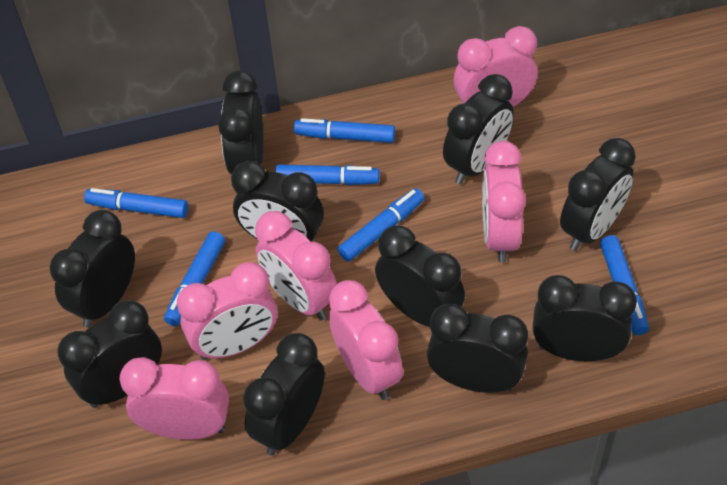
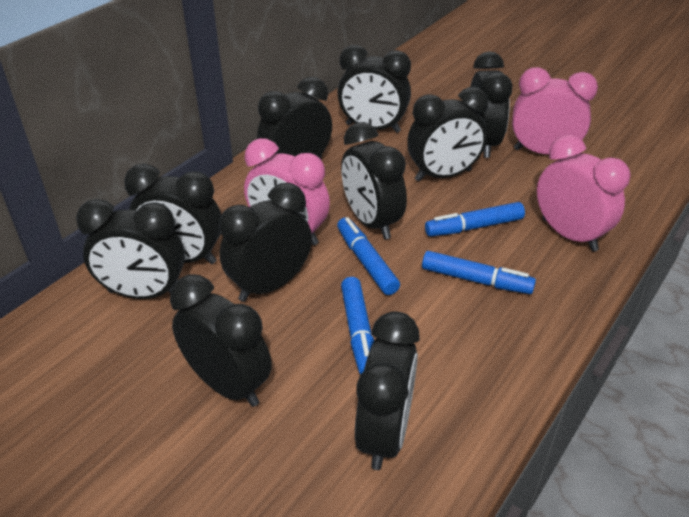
blue marker: [84,188,188,218] [164,231,225,326] [275,165,380,185] [294,118,395,143] [338,188,424,262] [600,235,649,335] = 6 -> [337,217,400,295] [341,277,374,374] [422,251,536,294] [425,202,525,236] = 4
pink clock: [119,357,229,440] [177,262,277,360] [255,211,337,321] [329,280,403,400] [454,26,537,107] [482,141,526,263] = 6 -> [244,138,330,245] [512,67,598,154] [537,135,631,251] = 3

